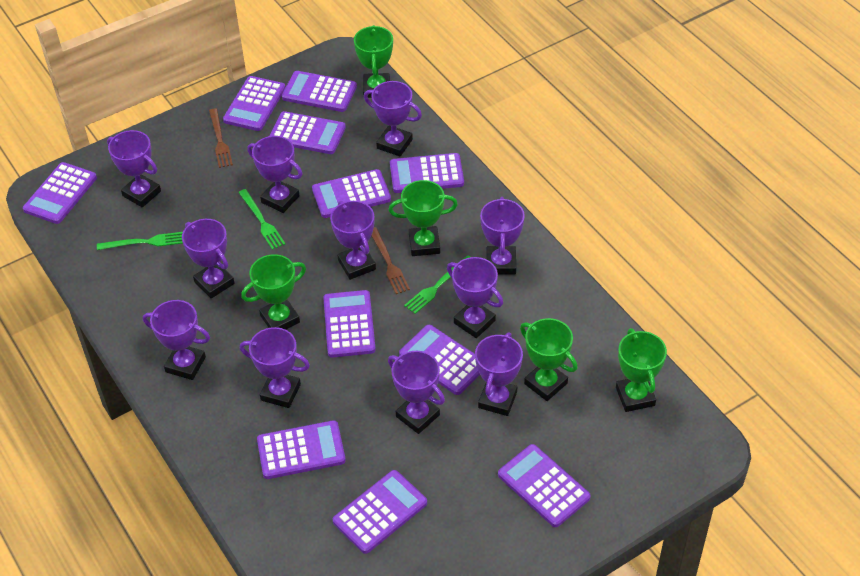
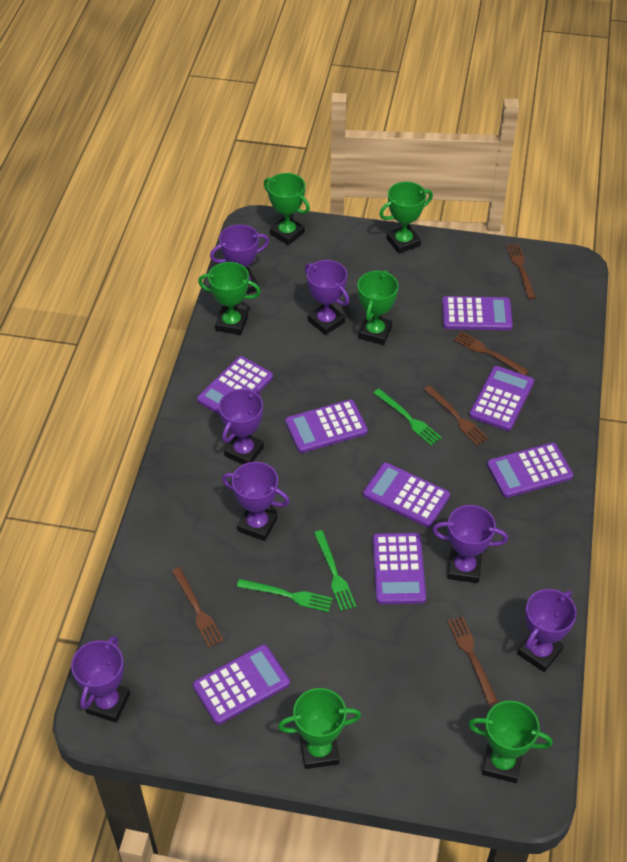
brown fork: [209,109,233,168] [372,227,410,294] = 2 -> [172,567,224,648] [424,386,488,446] [447,616,498,705] [453,331,529,375] [506,243,536,299] = 5
green trophy: [241,254,306,330] [354,25,393,98] [389,180,458,256] [520,318,578,401] [616,328,667,412] = 5 -> [198,262,261,335] [264,173,310,245] [278,688,361,769] [357,270,398,345] [379,182,433,254] [468,701,553,783] = 6
purple calculator: [23,162,97,224] [223,76,286,131] [257,420,346,479] [269,111,346,154] [282,71,357,112] [312,169,391,218] [323,290,376,358] [333,470,427,554] [390,153,464,193] [399,325,480,395] [498,444,591,527] = 11 -> [193,645,290,725] [197,356,273,415] [285,399,368,453] [363,463,450,527] [372,533,426,604] [442,296,513,330] [469,366,534,431] [487,443,573,498] = 8
purple trophy: [107,130,161,208] [143,300,210,380] [182,219,235,299] [240,327,310,408] [248,136,303,213] [330,201,376,280] [364,81,422,157] [388,351,445,434] [447,257,503,338] [475,332,523,416] [480,197,525,275] = 11 -> [71,636,130,723] [210,224,269,294] [219,389,264,464] [222,462,290,541] [305,260,349,335] [432,505,508,583] [517,589,577,672] = 7

